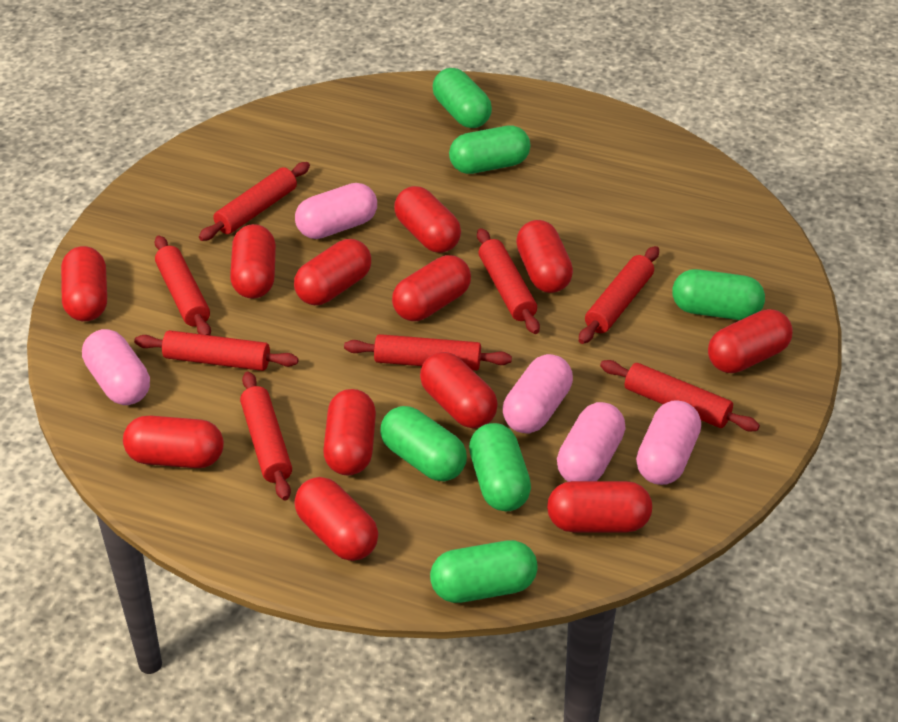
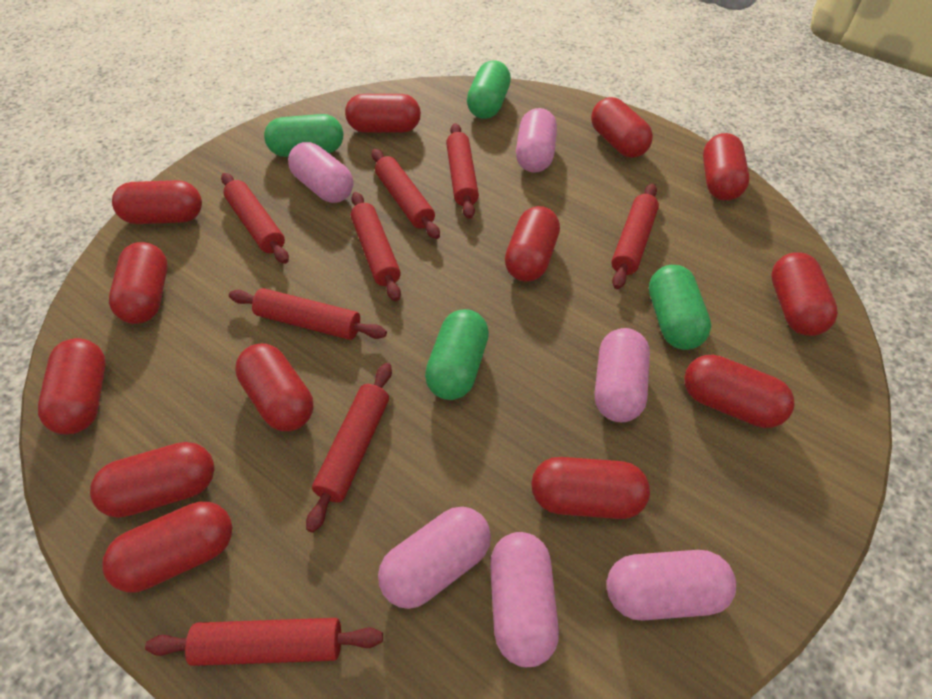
green capsule: [381,406,467,481] [430,540,538,603] [433,68,492,128] [449,125,530,174] [469,423,531,511] [672,269,765,320] = 6 -> [264,114,343,157] [425,309,489,400] [467,60,511,119] [649,265,711,350] = 4
pink capsule: [82,329,150,405] [295,183,377,239] [503,354,573,433] [557,402,626,482] [636,400,701,485] = 5 -> [288,142,353,203] [378,507,491,609] [490,532,559,667] [516,108,557,172] [595,328,650,422] [606,550,736,621] = 6
red capsule: [61,246,107,321] [123,416,224,468] [230,224,276,299] [294,239,371,305] [294,477,378,561] [323,389,376,476] [392,255,471,321] [394,186,461,253] [420,352,498,428] [516,220,573,293] [547,481,652,532] [708,309,793,373] = 12 -> [38,338,106,435] [90,442,214,518] [102,502,232,592] [109,242,168,324] [112,180,202,224] [235,343,313,431] [345,94,421,133] [505,206,560,281] [531,457,650,519] [591,97,653,158] [684,354,794,428] [703,133,749,201] [771,252,838,336] = 13

